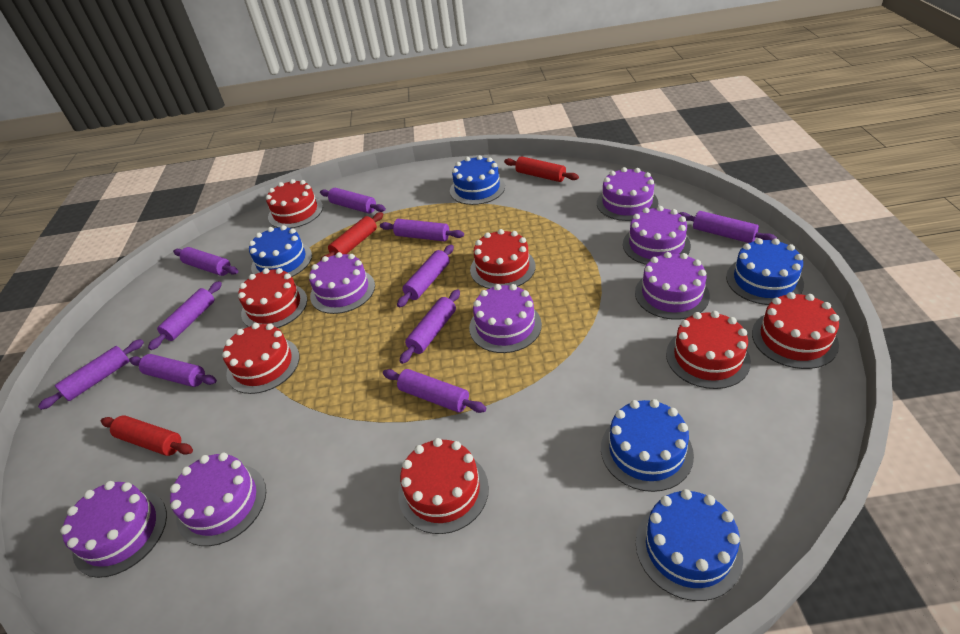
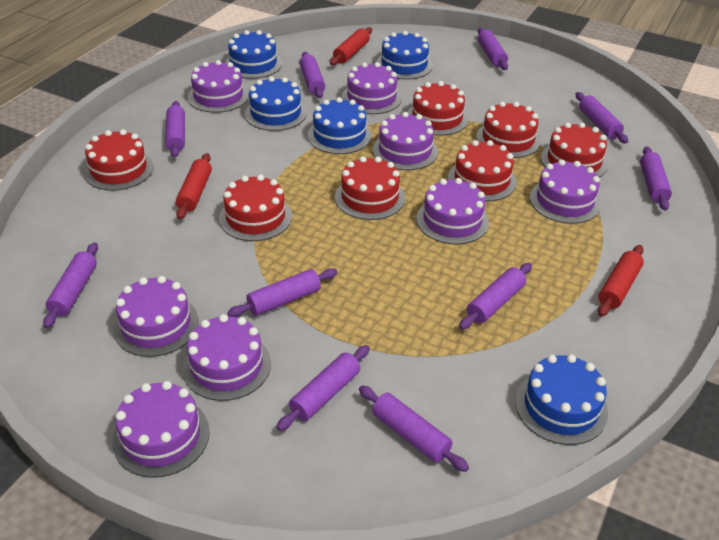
purple cake: [60,481,167,578] [170,452,266,546] [309,252,375,314] [469,284,542,353] [597,167,658,221] [623,206,691,265] [635,252,710,320] = 7 -> [113,276,199,357] [113,381,210,478] [182,314,271,401] [188,60,249,113] [342,62,402,114] [373,112,438,170] [416,178,489,245] [530,159,601,224] = 8

